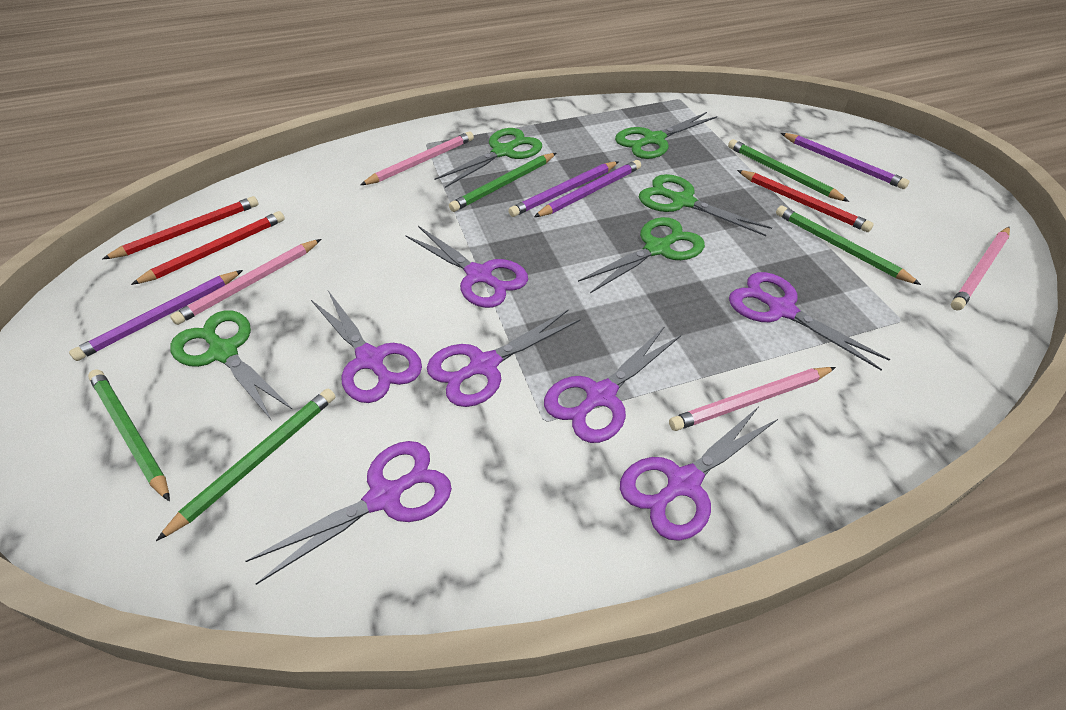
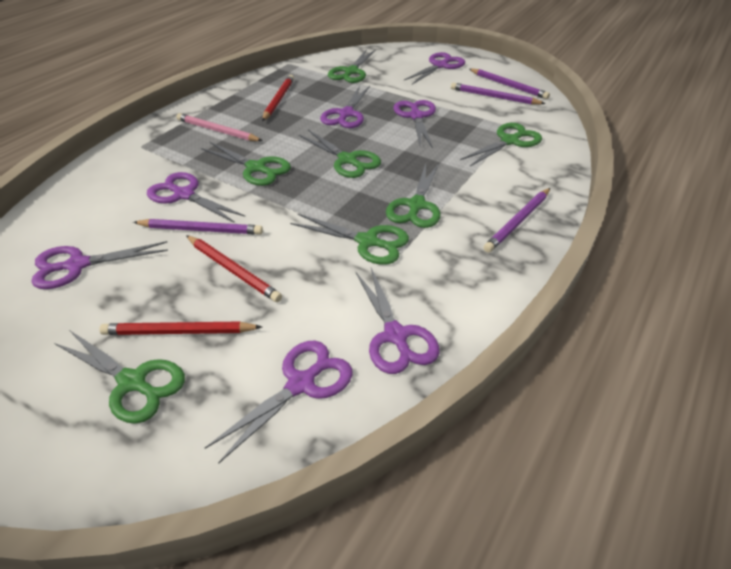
green pencil: [88,369,170,501] [156,389,335,541] [449,153,556,212] [728,139,849,202] [776,206,921,285] = 5 -> none = 0
green scissors: [170,310,293,421] [434,128,542,188] [578,217,705,293] [615,112,717,159] [639,174,772,236] = 5 -> [54,330,185,424] [201,141,291,186] [290,213,409,265] [299,130,381,178] [328,49,375,83] [386,163,441,228] [460,123,542,166] = 7
pink pencil: [170,239,321,325] [360,131,474,185] [669,367,836,431] [951,227,1010,311] = 4 -> [176,113,263,141] = 1

